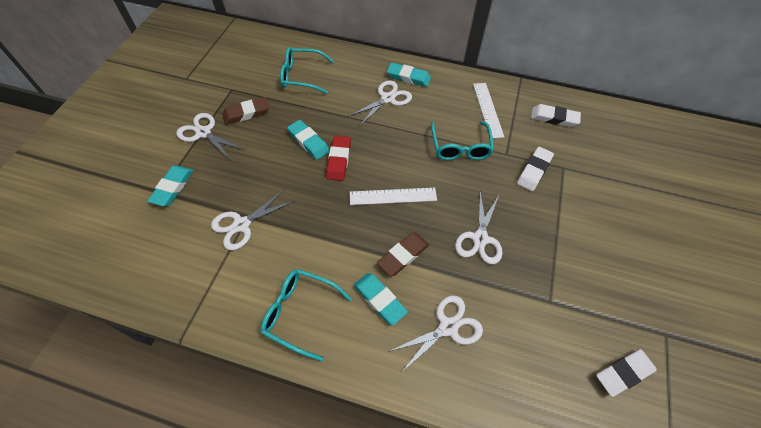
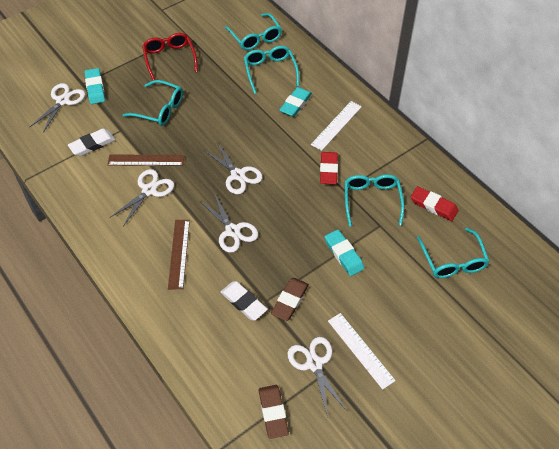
brown ruler: none = 0 -> [108,154,184,166] [168,220,190,290] = 2
red eraser: [326,136,351,181] = 1 -> [320,152,338,184] [411,186,459,221] = 2
red glasses: none = 0 -> [142,33,198,80] = 1
turquoise eraser: [147,166,193,206] [287,120,330,160] [354,273,408,325] [387,63,431,87] = 4 -> [85,68,105,104] [279,87,312,117] [325,230,364,276] = 3
turquoise glasses: [261,269,352,361] [280,47,334,94] [431,121,494,160] = 3 -> [123,80,183,126] [225,13,282,50] [244,46,299,94] [345,174,404,227] [417,228,490,278] = 5
white eraser: [517,147,554,191] [531,104,581,127] [596,349,657,397] = 3 -> [68,129,115,156] [221,281,268,321] = 2

